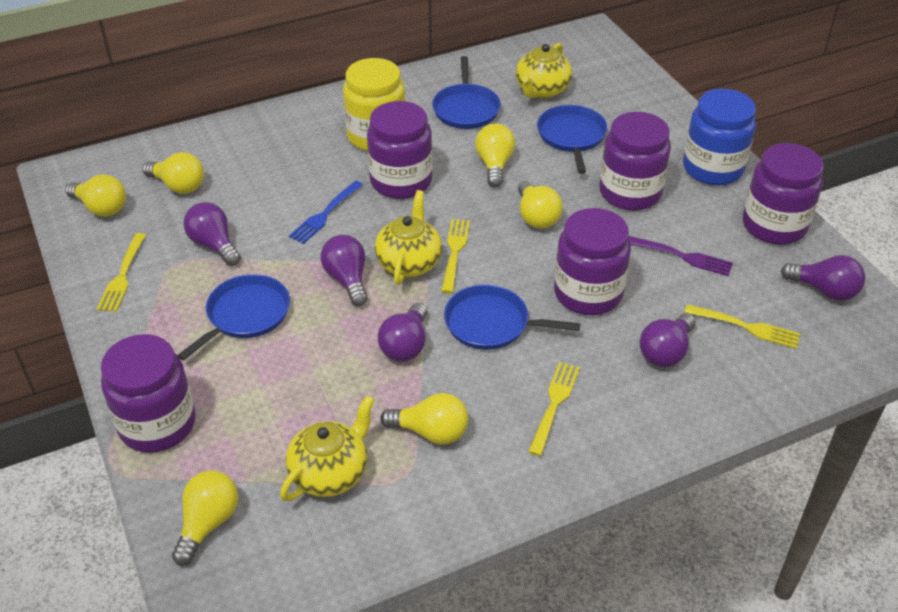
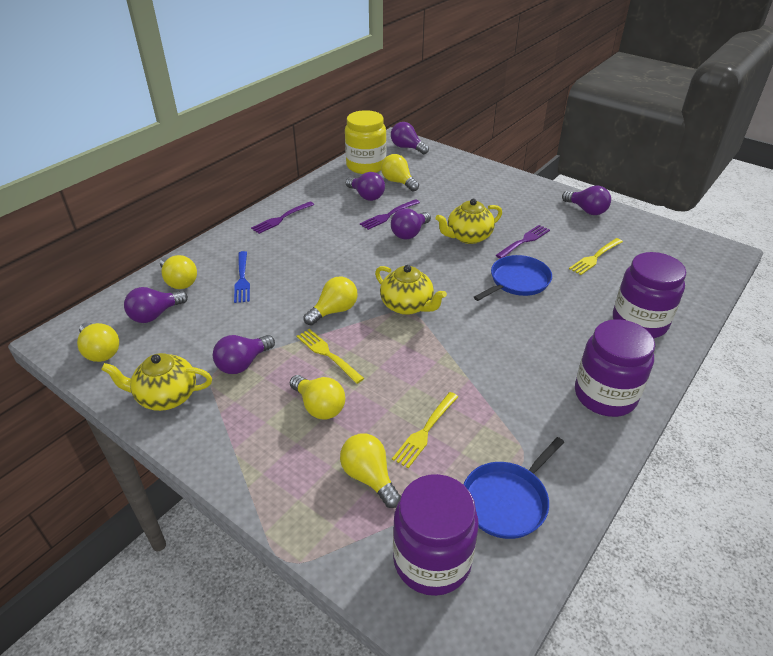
blue jar: [683,89,756,186] = 1 -> none = 0
blue pan: [177,274,290,361] [432,56,501,129] [444,285,581,350] [537,105,607,174] = 4 -> [463,437,564,539] [474,255,552,301] = 2
purple fork: [628,236,733,276] = 1 -> [251,202,314,234] [360,199,420,230] [496,225,550,258] = 3
purple jar: [101,334,196,453] [367,101,433,199] [554,208,631,315] [599,112,671,211] [743,143,824,245] = 5 -> [393,474,479,596] [575,319,655,417] [613,252,686,338] = 3
purple light bulb: [183,202,241,266] [321,235,368,306] [378,303,428,362] [640,313,696,367] [781,255,865,301] = 5 -> [124,287,188,323] [213,335,275,374] [346,172,385,201] [391,122,429,154] [391,208,431,240] [562,186,611,215] = 6
yellow fork: [97,233,146,312] [441,219,470,293] [528,362,580,456] [684,304,801,349] = 4 -> [297,329,364,384] [392,392,458,468] [569,238,623,275] = 3

